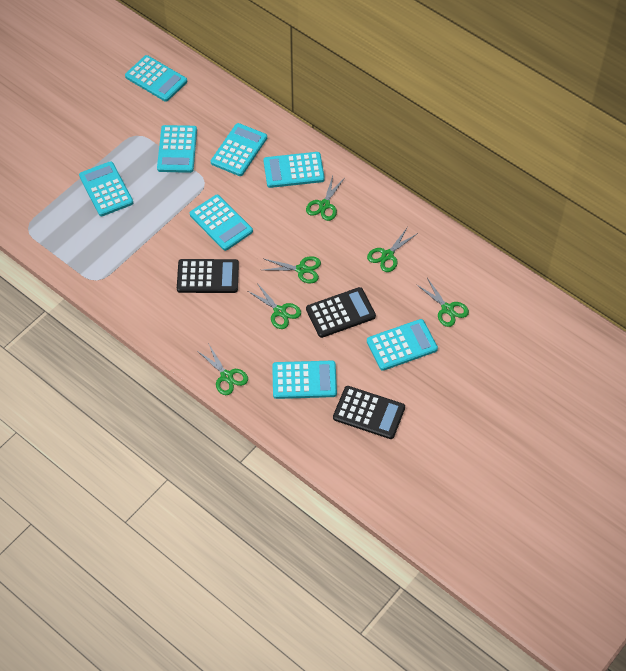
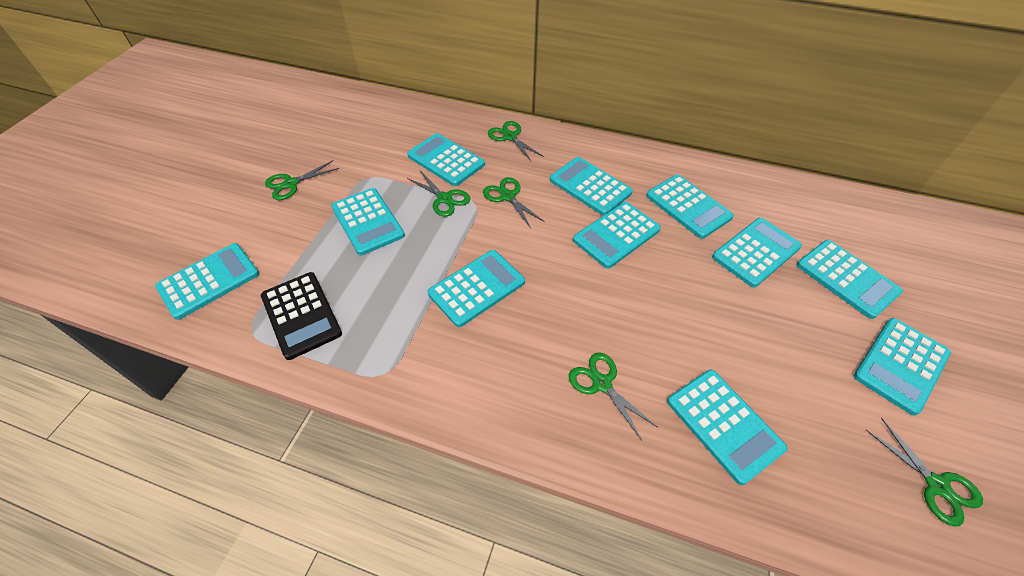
black calculator: [177,259,239,293] [306,287,376,338] [333,386,405,439] = 3 -> [261,272,342,360] = 1
turquoise calculator: [79,161,133,216] [125,55,187,102] [157,125,197,173] [190,195,253,251] [211,123,267,176] [264,152,325,188] [272,361,337,399] [367,319,438,371] = 8 -> [155,243,259,320] [331,188,405,255] [407,133,485,186] [428,250,525,327] [550,157,633,215] [573,202,661,269] [646,175,734,239] [667,370,787,485] [712,218,802,288] [797,240,903,319] [854,318,951,416] = 11

